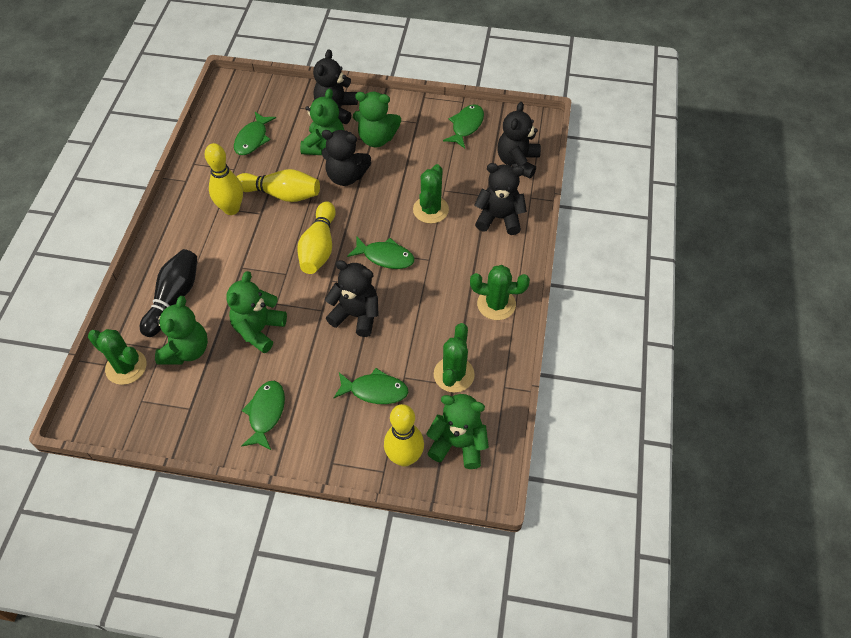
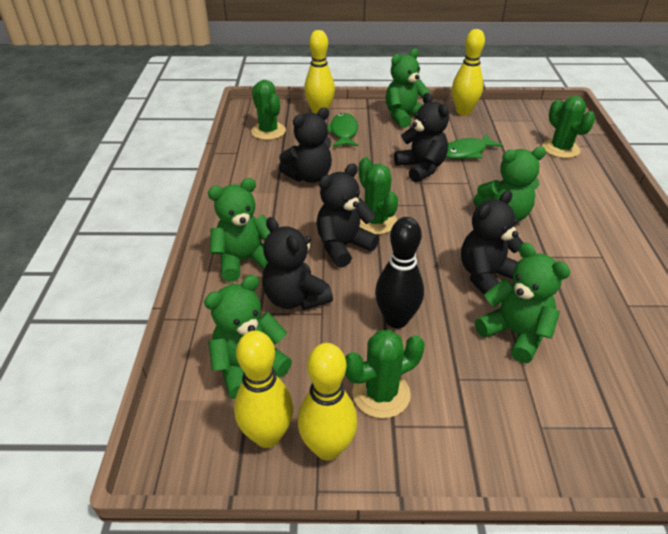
green fish: [234,112,276,155] [241,381,285,450] [334,368,408,404] [347,237,414,269] [443,104,484,149] = 5 -> [327,113,358,147] [446,134,503,159] = 2

